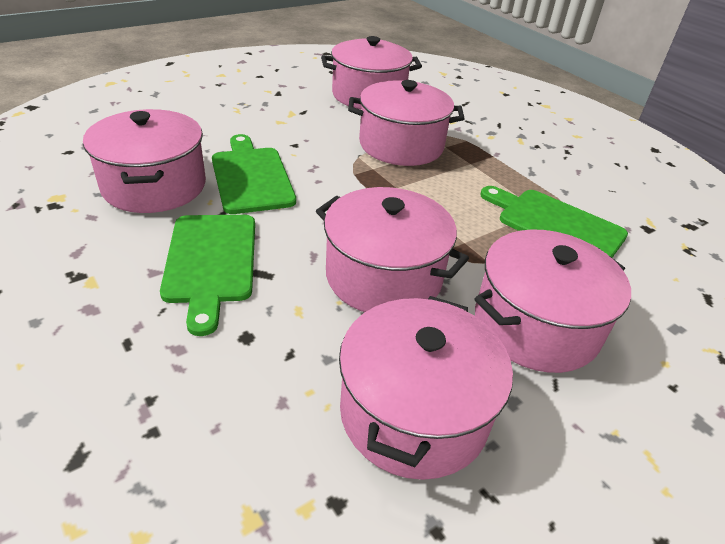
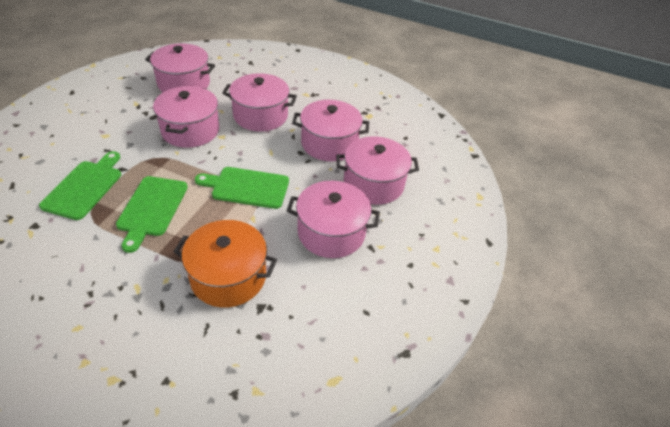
orange pot: none = 0 -> [174,220,277,307] = 1

